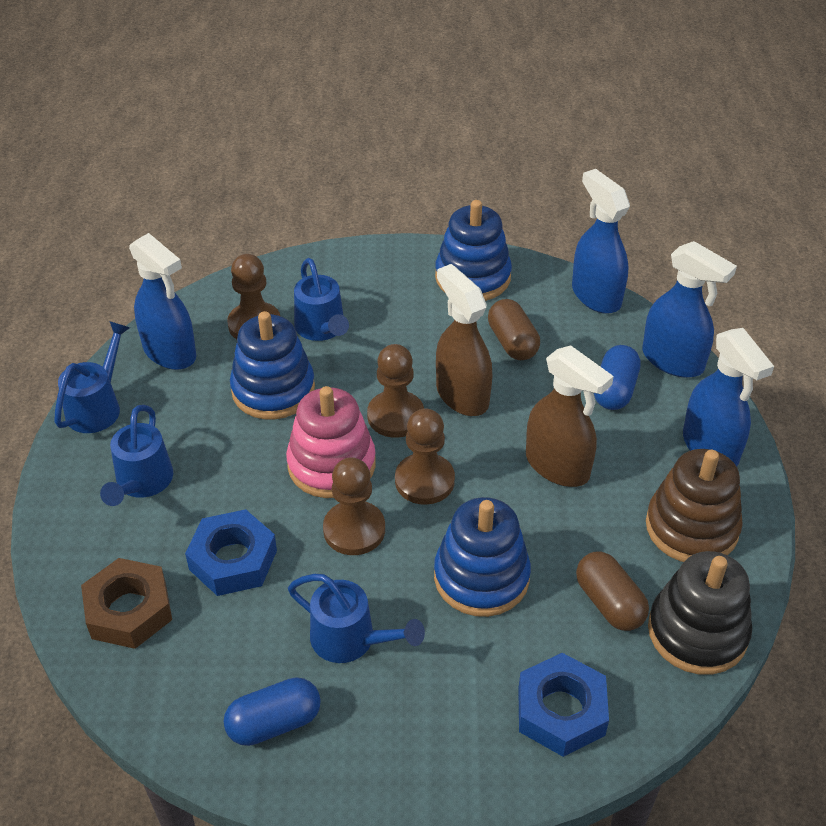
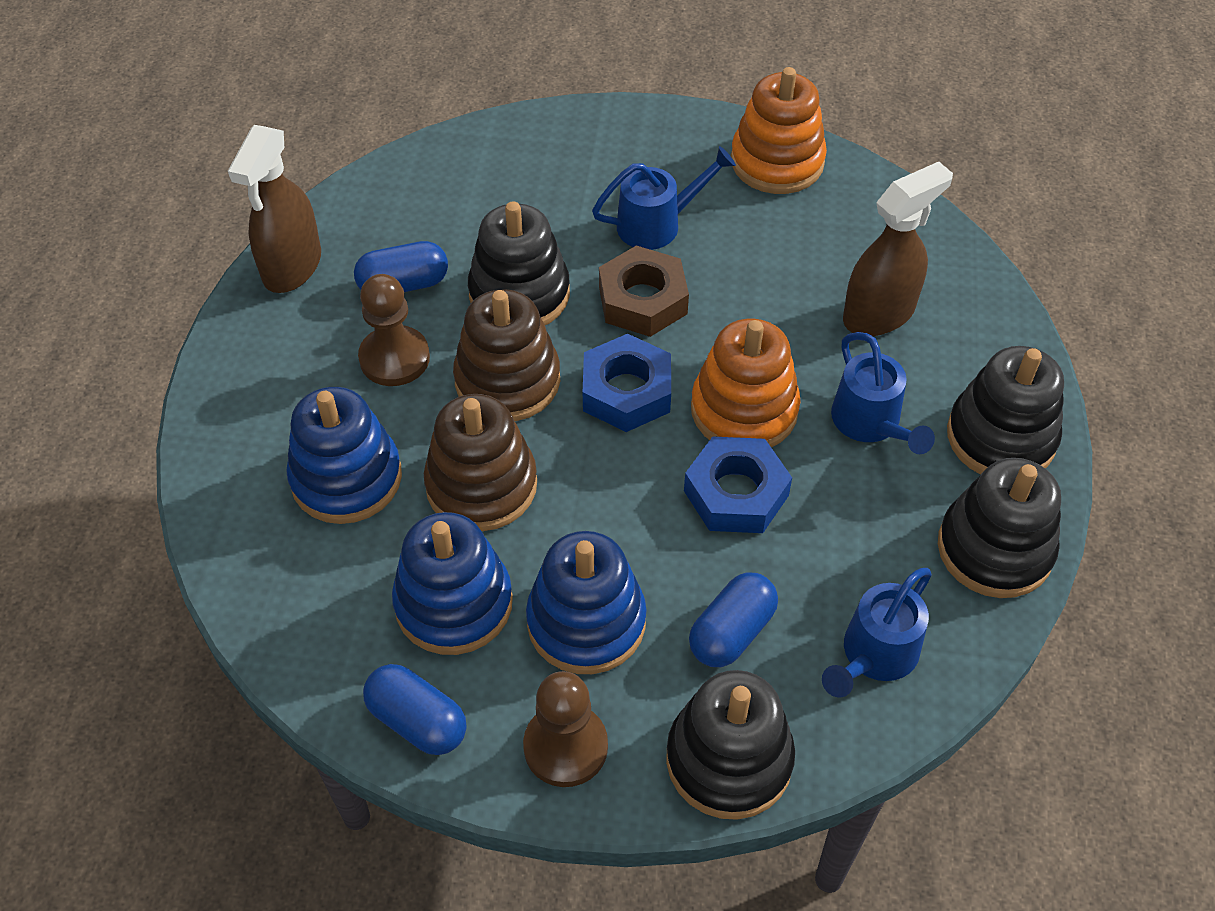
black stacking toy: [648,551,752,675] = 1 -> [468,201,570,325] [666,670,795,820] [938,458,1061,598] [947,346,1064,474] = 4
blue capsule: [224,677,321,746] [594,345,640,410] = 2 -> [354,241,448,292] [363,664,466,755] [689,572,778,667] = 3
blue spray bottle: [129,233,196,370] [572,169,630,314] [642,241,737,378] [683,328,774,467] = 4 -> none = 0
blue watering can: [54,321,130,433] [100,405,173,506] [288,574,425,663] [294,258,349,341] = 4 -> [592,146,736,250] [822,568,932,697] [831,332,935,454] = 3
brown capsule: [488,299,540,360] [576,552,649,631] = 2 -> none = 0
brown pawn: [227,254,280,339] [323,457,385,555] [367,344,424,438] [395,408,455,505] = 4 -> [358,274,430,386] [523,671,608,787] = 2
brown stacking toy: [646,449,743,562] = 1 -> [424,394,537,531] [453,289,560,421] = 2
orange stacking toy: none = 0 -> [691,319,801,448] [731,67,827,194] = 2
pink stacking toy: [286,386,376,498] = 1 -> none = 0

